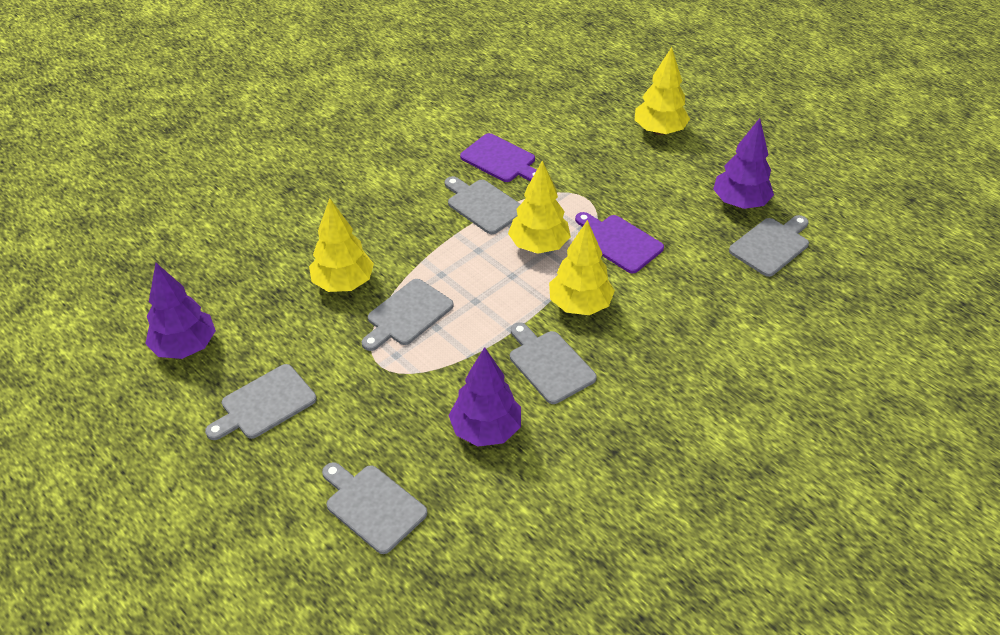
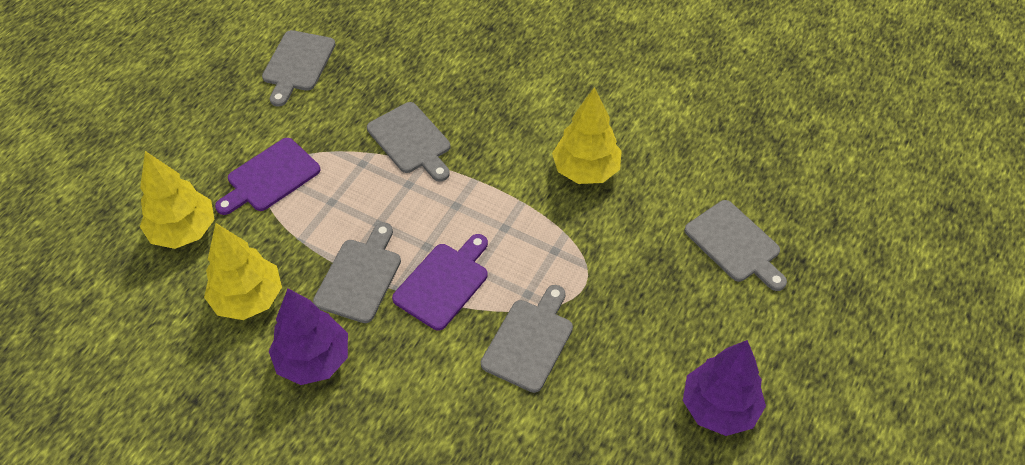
grey cutting board: [205,364,317,440] [322,462,427,554] [362,279,454,351] [445,176,520,234] [510,322,597,404] [729,215,809,277] = 6 -> [262,30,336,107] [313,222,401,323] [367,102,451,182] [481,285,573,393] [684,200,787,291] = 5
purple tree: [145,263,216,359] [448,347,521,447] [713,118,774,209] = 3 -> [269,289,348,385] [683,340,766,436] = 2
yellow tree: [309,198,374,292] [508,160,571,254] [549,220,615,315] [635,47,690,135] = 4 -> [140,151,214,249] [204,223,282,320] [552,87,622,184] = 3

